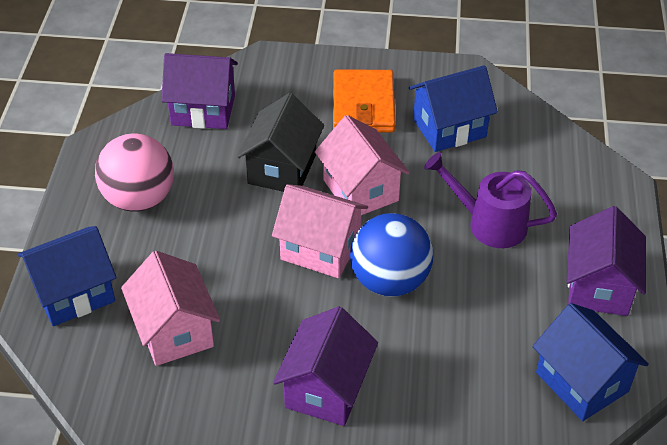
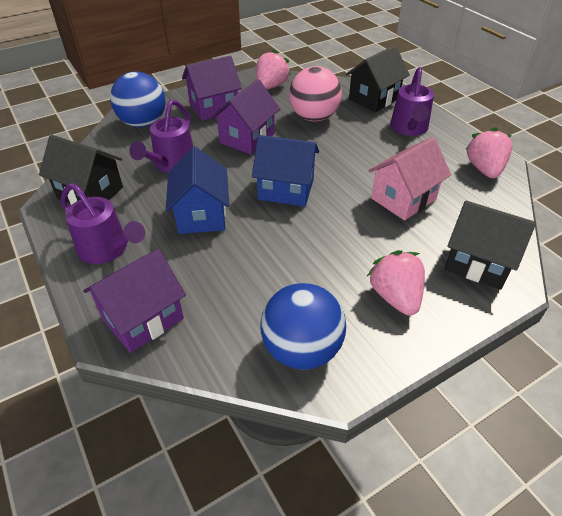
black house: [237,93,324,192] = 1 -> [39,135,123,205] [346,45,410,112] [444,201,536,290] = 3
blue ball: [350,213,433,297] = 1 -> [110,72,166,127] [260,283,346,370] = 2
blue house: [18,226,117,326] [409,65,498,152] [532,303,649,421] = 3 -> [166,147,229,234] [252,135,319,207] = 2
orange wallet: [333,69,395,132] = 1 -> none = 0
pink house: [121,251,220,366] [272,184,368,278] [315,115,410,215] = 3 -> [369,137,451,220] = 1
pink strawberry: none = 0 -> [256,49,291,89] [367,250,425,316] [465,127,512,178] = 3
purple watering can: [424,152,557,248] = 1 -> [61,183,145,264] [129,100,193,173] [390,67,434,136] = 3

